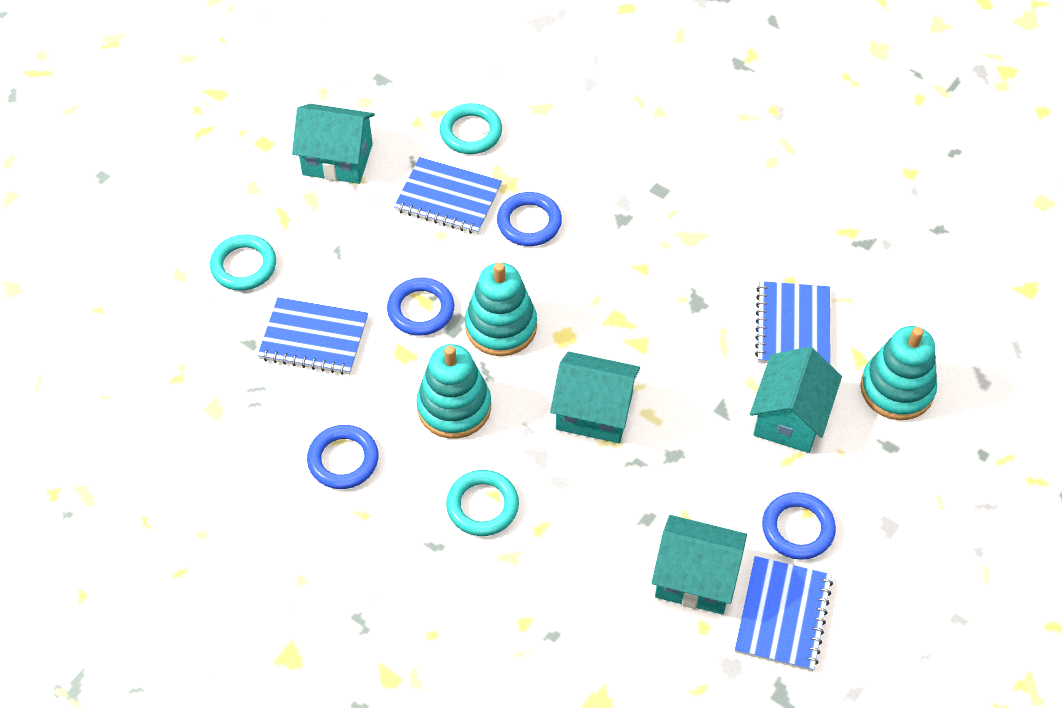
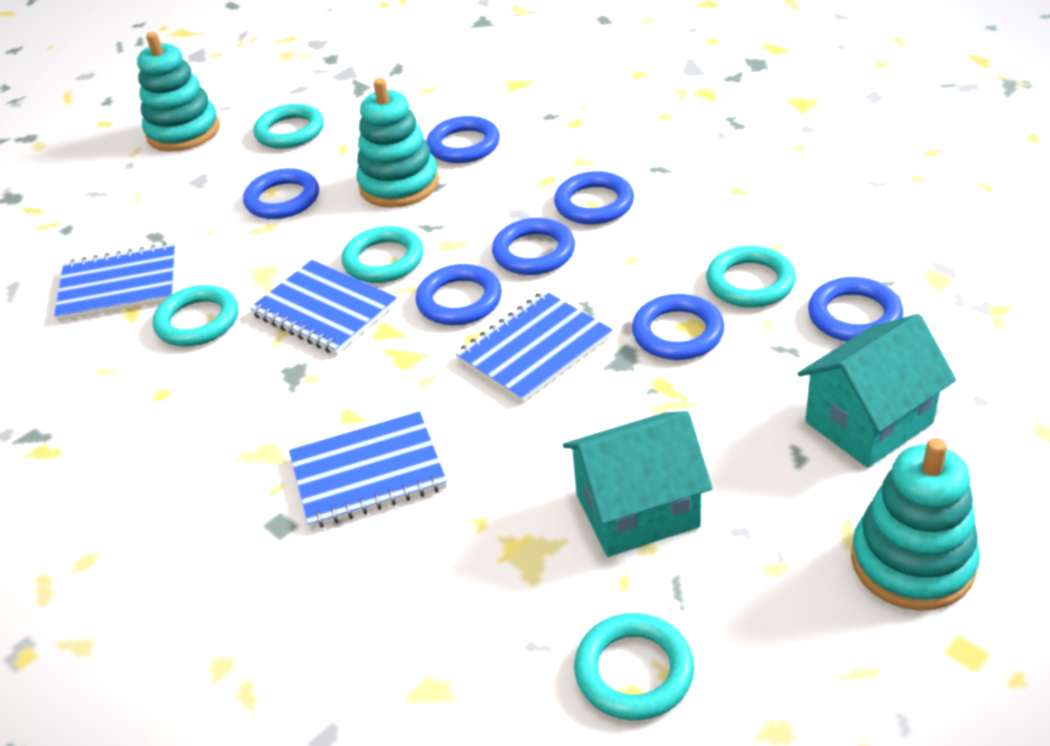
blue ring: [307,425,379,489] [387,278,454,336] [497,192,562,246] [762,492,836,560] = 4 -> [243,168,319,219] [416,264,502,325] [427,116,500,163] [492,218,575,275] [554,171,634,225] [632,294,725,360] [808,277,903,342] = 7
turquoise house: [292,104,375,184] [550,351,640,443] [652,515,747,615] [750,347,842,453] = 4 -> [563,411,713,557] [797,314,956,468] = 2
turquoise ring: [210,234,276,291] [440,103,502,154] [446,470,519,536] = 3 -> [153,285,238,347] [253,104,324,149] [342,226,424,283] [574,613,694,720] [706,246,796,308] = 5

